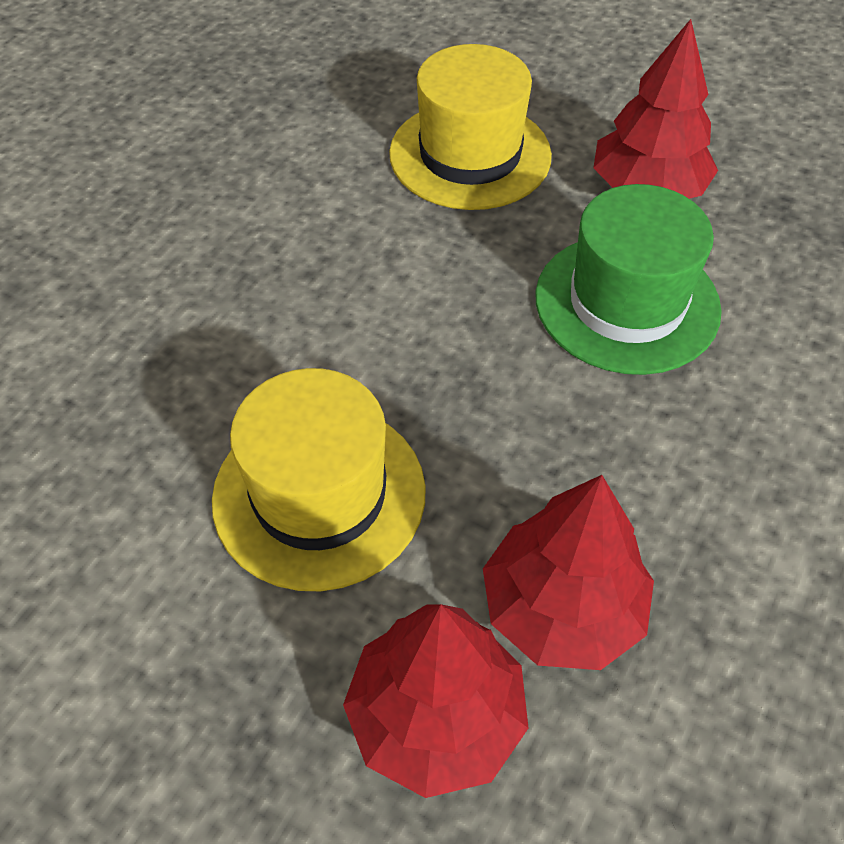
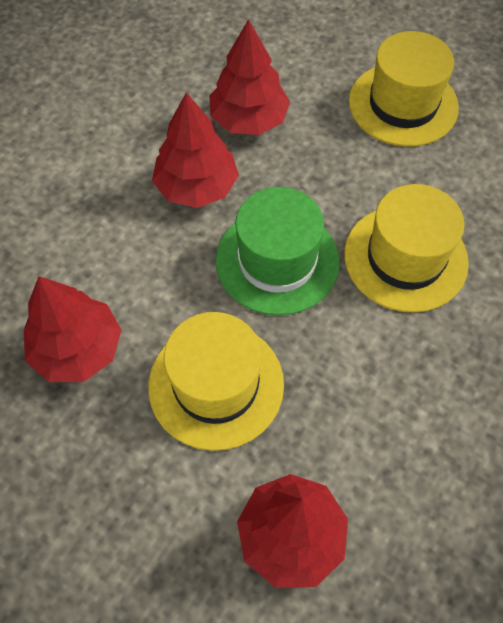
red tree: [343,604,529,798] [483,475,654,670] [593,19,718,199] = 3 -> [24,276,121,382] [152,92,239,208] [209,19,290,135] [237,474,348,588] = 4
yellow hat: [212,368,426,591] [389,44,552,210] = 2 -> [148,312,284,451] [344,184,469,313] [349,31,459,147] = 3

